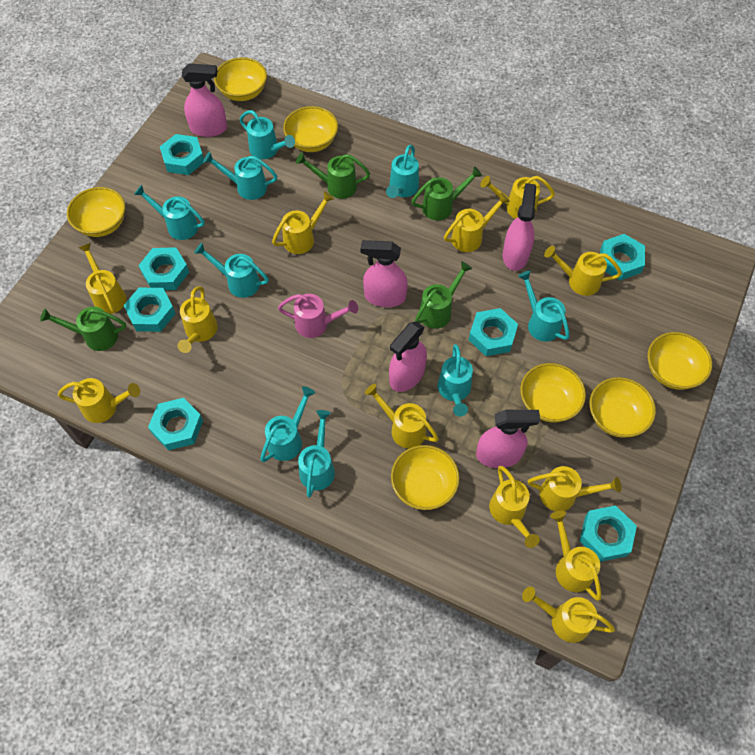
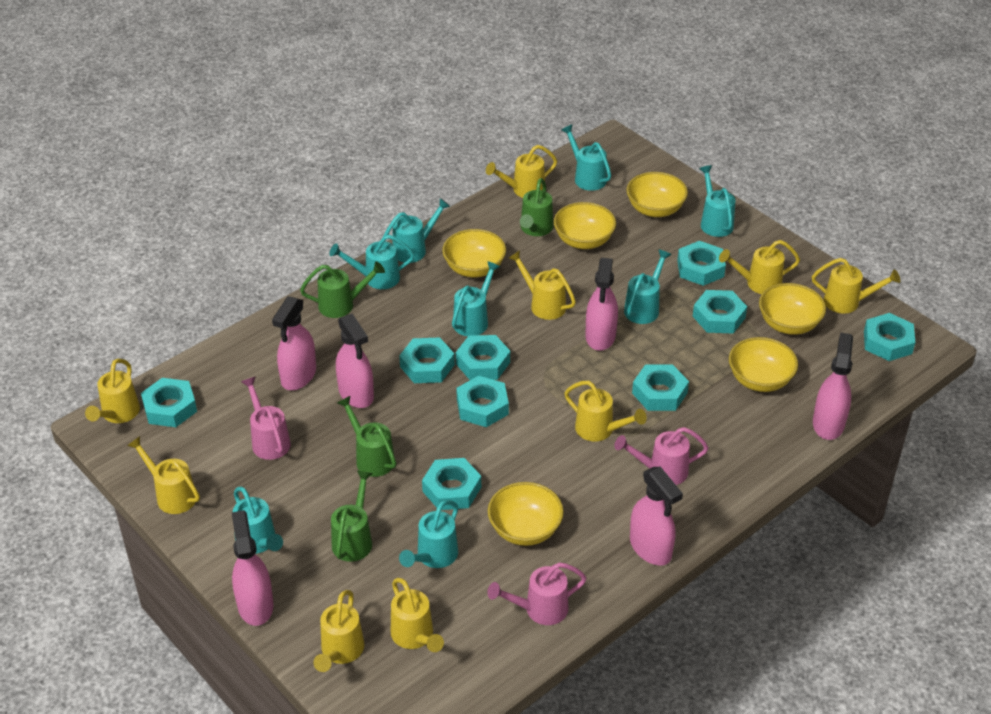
pink spray bottle: [182,63,227,137] [361,240,408,307] [389,321,427,392] [476,410,540,468] [503,183,536,271] = 5 -> [231,510,274,626] [272,296,316,390] [336,313,374,408] [585,258,618,351] [630,467,683,566] [813,332,853,440] = 6
pink watering can: [278,294,358,338] = 1 -> [241,377,291,460] [487,563,587,625] [614,427,708,485] = 3
turquoise nut: [123,288,176,332] [138,247,189,290] [148,398,203,450] [160,134,204,175] [469,308,518,356] [579,506,637,562] [600,234,645,281] = 7 -> [141,378,197,427] [399,337,455,383] [422,458,481,510] [456,335,510,380] [456,376,509,427] [632,364,689,411] [677,241,726,286] [693,290,747,334] [864,313,915,361] = 9
turquoise watering can: [134,185,205,240] [194,243,269,298] [203,152,277,200] [240,110,295,159] [260,386,315,462] [298,410,335,498] [386,145,419,198] [438,344,473,417] [518,271,570,342] = 9 -> [233,487,283,554] [330,235,414,289] [383,198,451,263] [399,500,458,568] [452,261,501,336] [561,124,611,191] [624,249,672,324] [699,165,735,237] = 8
yellow bowl: [67,187,125,237] [214,57,267,101] [283,106,338,152] [391,445,460,510] [520,363,586,423] [589,377,656,438] [648,332,712,390] = 7 -> [442,229,506,277] [488,482,564,546] [554,202,616,249] [626,172,688,217] [729,337,798,392] [759,283,826,335] = 6
yellow watering can: [58,378,140,423] [78,243,126,314] [177,286,218,353] [272,191,334,254] [365,384,439,448] [444,193,510,252] [481,176,555,219] [489,466,540,548] [522,587,615,643] [528,466,621,511] [544,246,622,296] [550,510,601,601] = 12 -> [85,359,140,423] [127,436,200,514] [314,590,364,672] [391,578,444,652] [486,145,557,198] [508,250,576,320] [564,381,647,442] [719,240,800,294] [812,258,900,314] = 9

